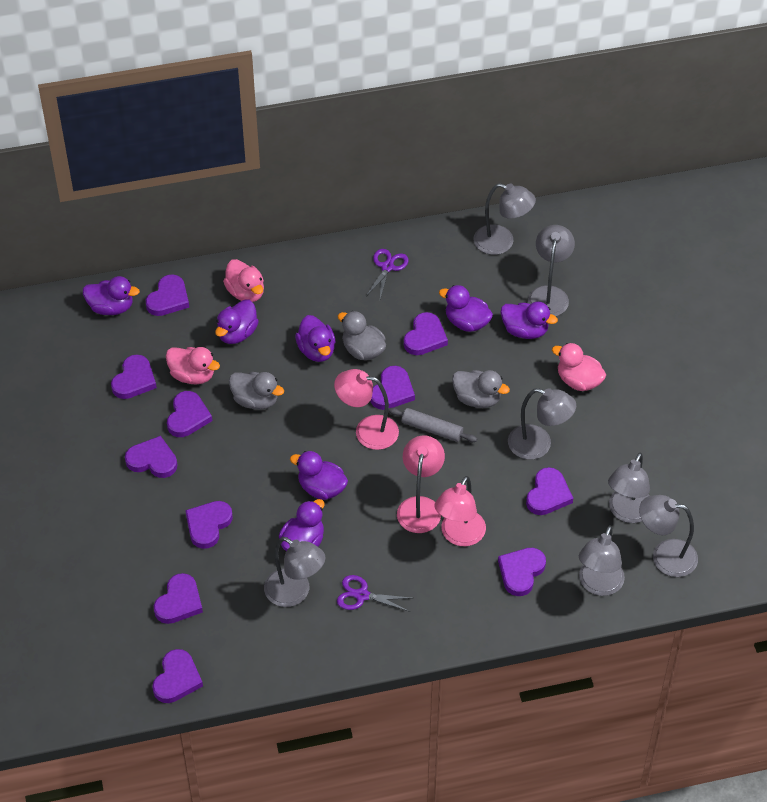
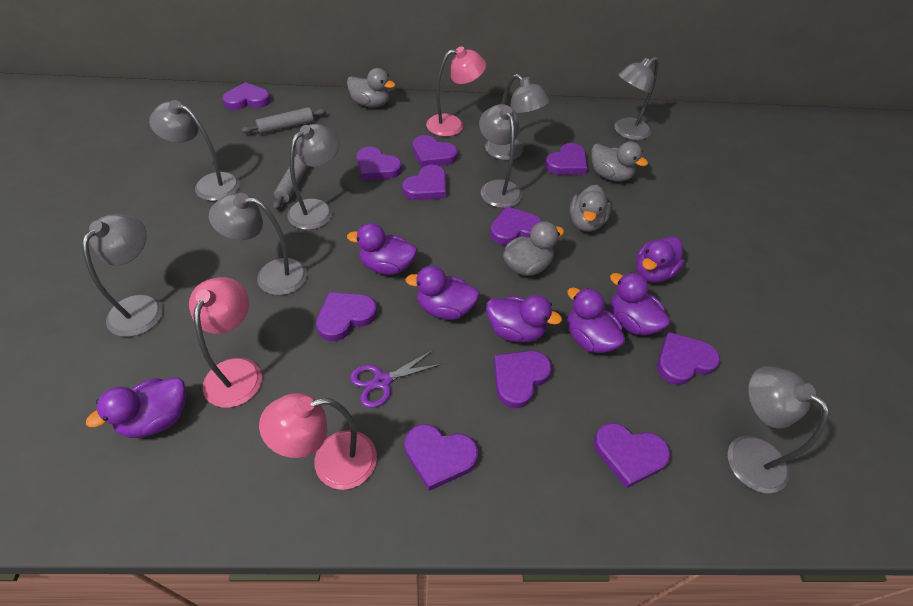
grey duck: [229,372,284,410] [338,311,386,360] [452,370,510,408] = 3 -> [347,68,396,108] [503,221,564,276] [570,185,611,232] [591,142,648,182] = 4
grey lamp: [264,537,325,607] [474,183,536,255] [508,388,576,460] [528,225,575,316] [579,526,625,596] [608,453,650,523] [639,495,698,577] = 7 -> [82,214,163,337] [149,100,240,201] [209,193,308,295] [287,124,340,230] [479,104,522,208] [485,74,550,160] [614,57,659,140] [728,366,829,493] = 8
grey rolling pin: [388,408,477,442] = 1 -> [242,107,326,134] [273,154,309,210] = 2
pink duck: [166,347,220,385] [223,259,264,302] [552,343,606,391] = 3 -> none = 0
purple scissors: [337,575,411,612] [366,249,409,299] = 2 -> [350,350,442,408] = 1

